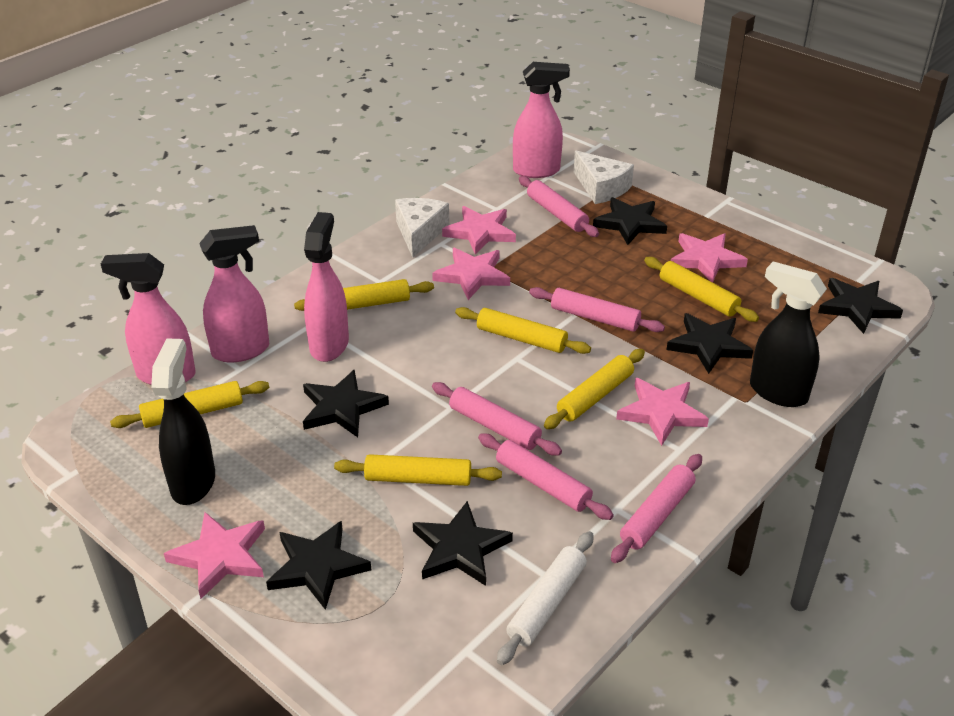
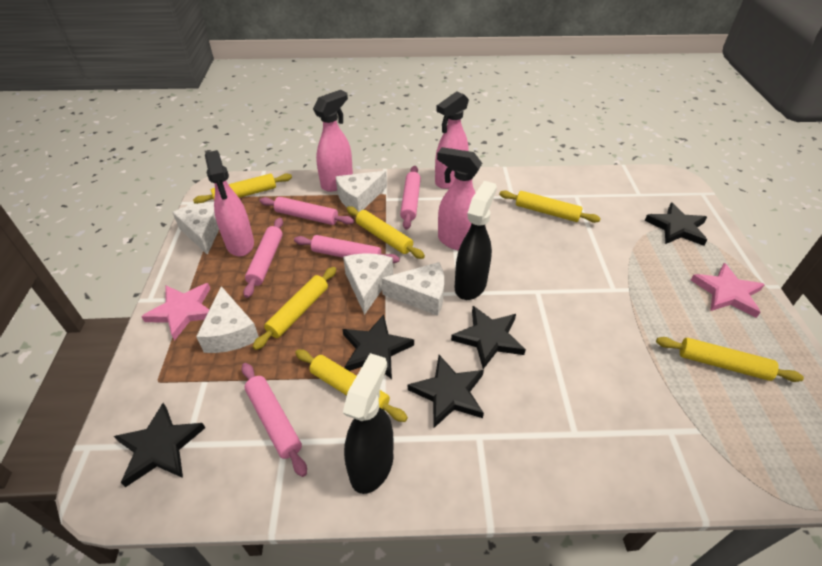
black star: [266,521,371,610] [303,369,389,437] [413,501,513,586] [593,197,667,245] [666,313,753,374] [818,278,903,334] = 6 -> [114,403,205,487] [342,314,414,379] [408,355,484,428] [451,306,526,369] [645,203,707,246] = 5
pink star: [164,512,265,599] [432,248,510,300] [442,206,516,255] [616,378,709,446] [671,233,748,283] = 5 -> [141,283,210,341] [691,263,765,318] = 2
white cheese: [395,198,449,258] [574,151,634,204] = 2 -> [172,202,219,255] [196,286,259,353] [336,171,387,212] [343,253,393,315] [382,262,444,316] = 5
white rolling pin: [497,531,594,665] = 1 -> none = 0

